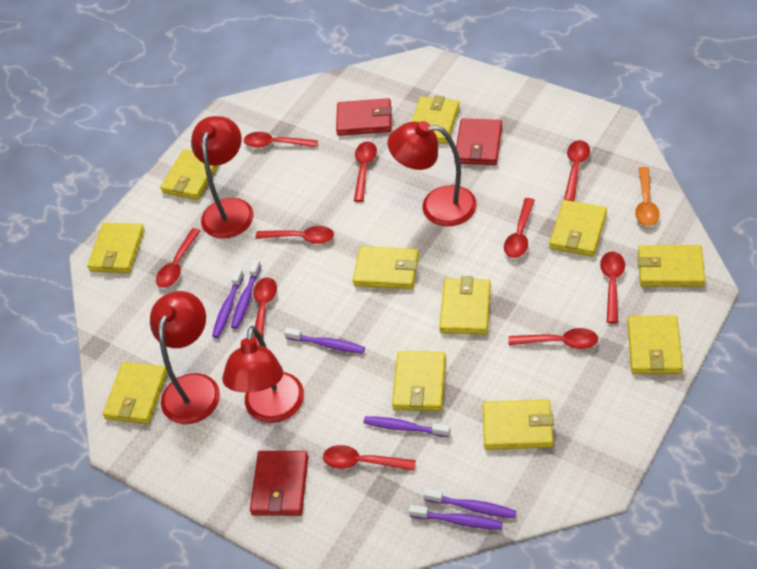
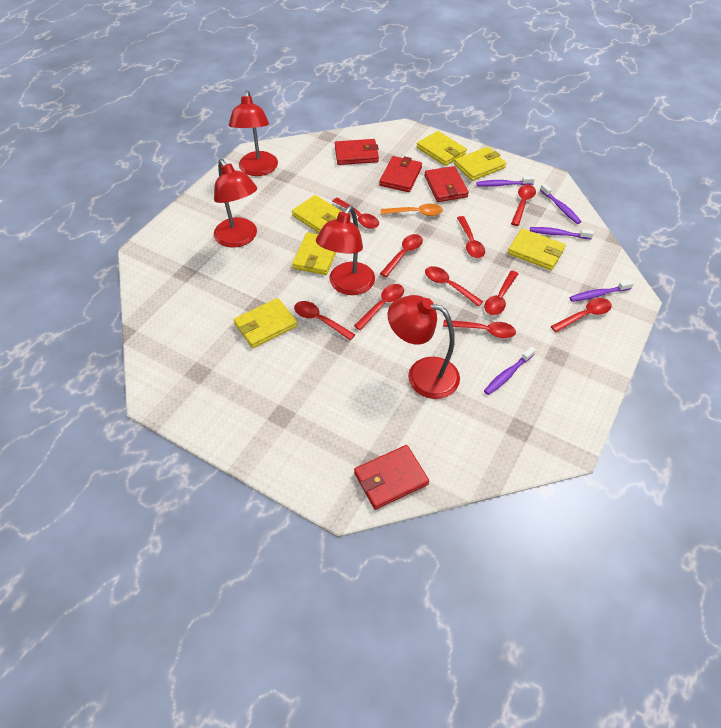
purple toothbrush: [212,268,244,338] [231,260,261,329] [284,328,365,354] [363,416,451,437] [409,505,503,530] [423,489,516,519] = 6 -> [476,176,535,187] [484,346,536,395] [530,227,594,239] [540,183,581,224] [570,280,634,302] = 5
red wallet: [250,451,309,516] [336,98,392,136] [454,119,502,165] = 3 -> [335,139,379,165] [354,445,429,510] [379,156,422,192] [424,166,469,202] = 4
yellow wallet: [87,223,145,273] [103,362,167,424] [160,149,219,200] [353,246,419,289] [392,351,446,411] [411,96,460,144] [440,276,491,334] [483,399,554,450] [549,200,607,257] [628,315,683,374] [638,245,705,287] = 11 -> [234,298,298,348] [292,195,342,233] [292,232,336,275] [417,131,467,166] [454,147,506,181] [508,228,566,270] = 6

